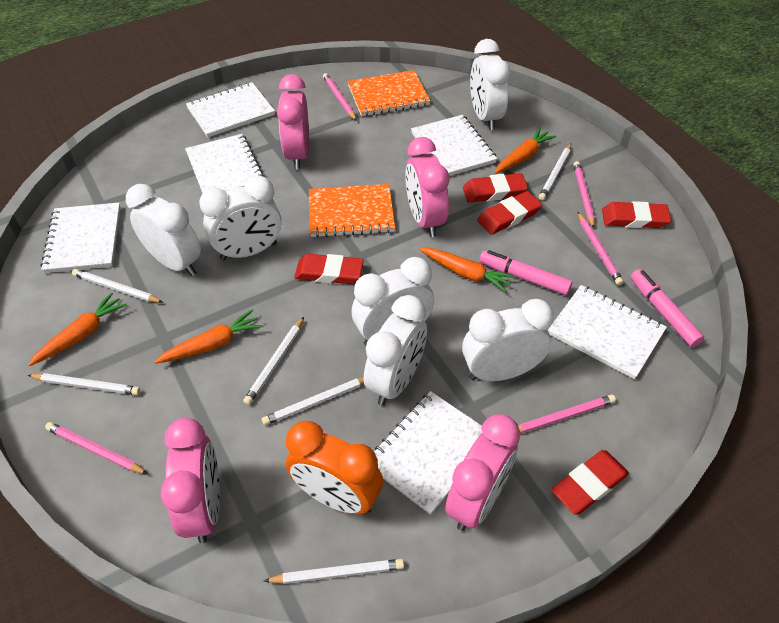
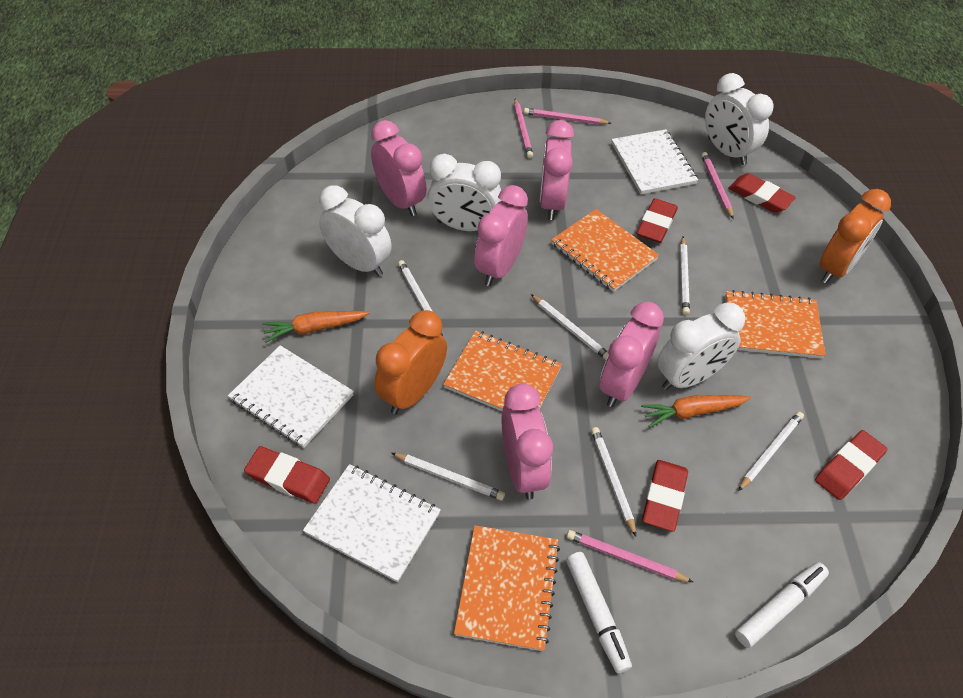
orange carrot: [28,292,127,366] [155,310,262,363] [419,248,515,293] [495,128,556,174] = 4 -> [262,311,369,342] [641,395,751,428] = 2
orange clock: [286,421,383,515] = 1 -> [374,310,447,414] [819,189,891,284] = 2
orange notebook: [309,184,395,238] [348,70,430,116] = 2 -> [443,331,562,411] [454,525,560,651] [551,209,659,292] [725,290,825,359] = 4
pink clock: [160,418,220,543] [277,74,309,170] [405,137,449,237] [445,414,520,531] = 4 -> [371,120,426,216] [474,185,528,286] [502,383,553,500] [540,120,574,220] [600,302,664,407] = 5
pink marker: [479,250,572,295] [631,269,704,347] = 2 -> none = 0
pink pencil: [45,422,148,474] [323,73,357,121] [518,395,616,433] [573,161,595,228] [578,212,623,285] = 5 -> [514,98,533,158] [524,108,611,125] [567,530,693,582] [701,152,734,219] = 4
white clock: [126,184,201,276] [199,176,282,260] [352,257,434,346] [364,295,427,406] [462,299,554,381] [470,39,511,130] = 6 -> [319,185,392,277] [428,154,502,231] [657,302,745,390] [705,73,773,165] = 4
white marker: none = 0 -> [566,552,632,674] [735,562,829,648] = 2
white notebook: [40,203,120,273] [185,134,265,193] [186,82,275,137] [374,391,482,515] [411,115,497,176] [548,285,667,379] = 6 -> [228,345,354,448] [303,464,441,583] [612,129,698,194] = 3

